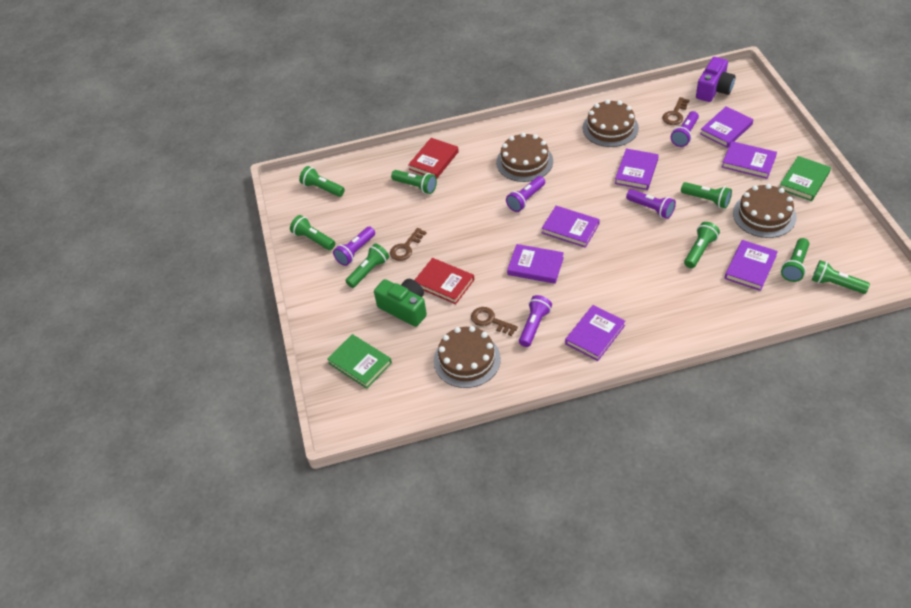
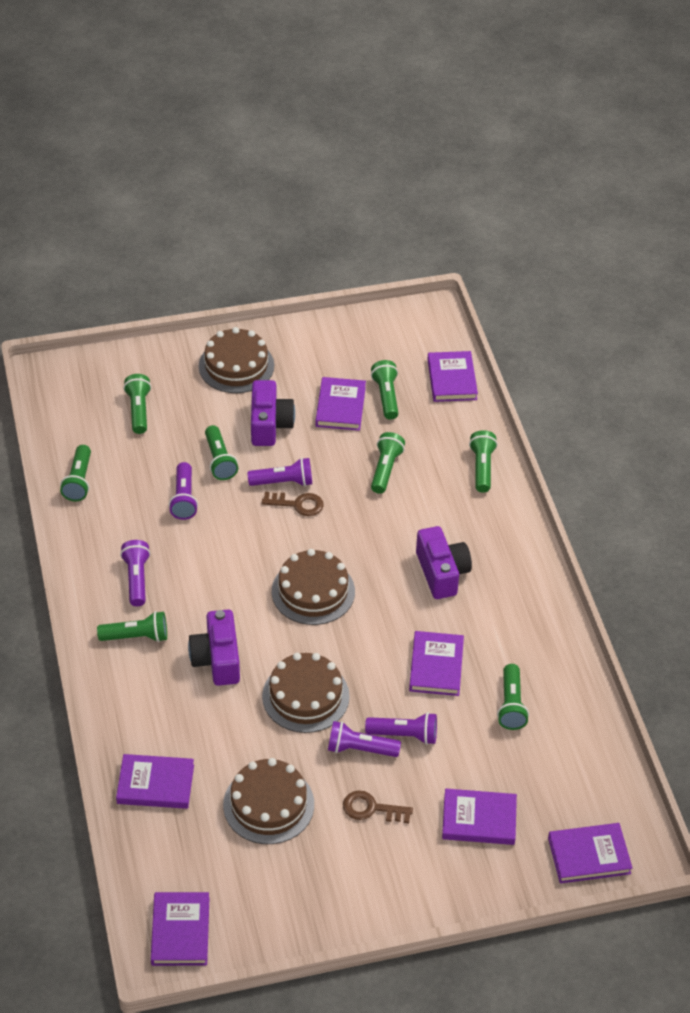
brown key: [390,228,426,261] [471,307,518,336] [662,97,689,125] = 3 -> [262,492,324,516] [343,791,413,823] = 2
green book: [327,334,392,389] [780,156,831,201] = 2 -> none = 0
green camera: [374,279,427,327] = 1 -> none = 0
purple camera: [696,57,735,102] = 1 -> [188,610,240,686] [251,380,295,446] [416,526,472,599] = 3
red book: [408,138,459,178] [414,258,474,304] = 2 -> none = 0

